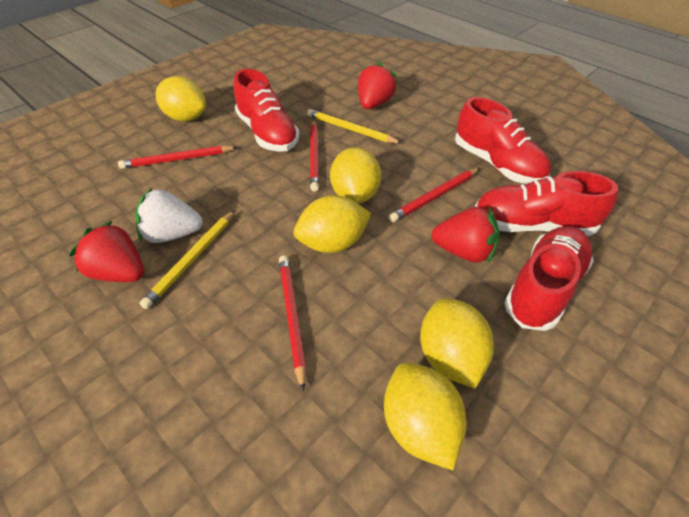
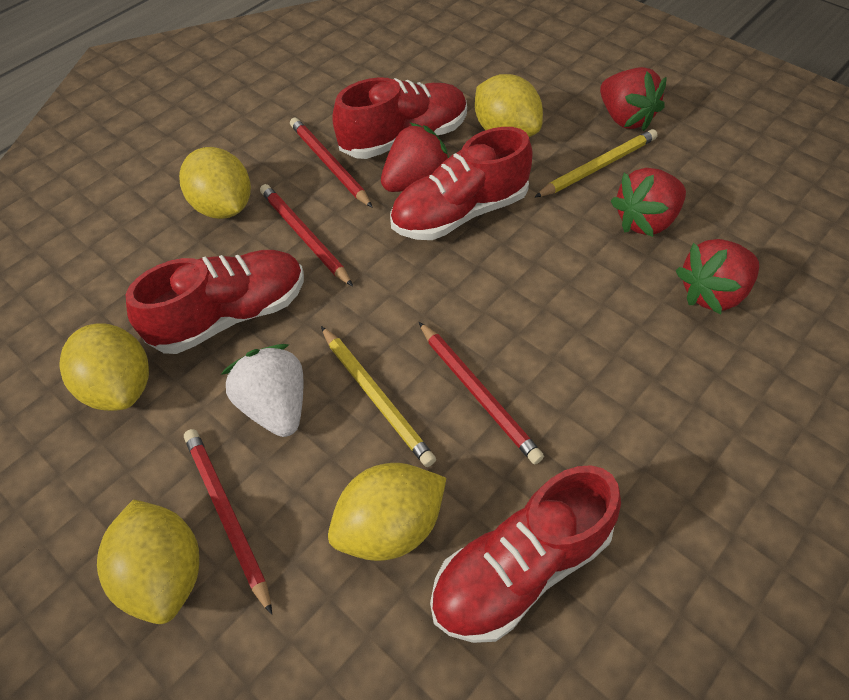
red strawberry: [69,221,144,282] [358,62,397,109] [431,207,499,263] = 3 -> [381,122,449,192] [600,67,667,131] [611,168,686,237] [676,239,759,314] = 4

